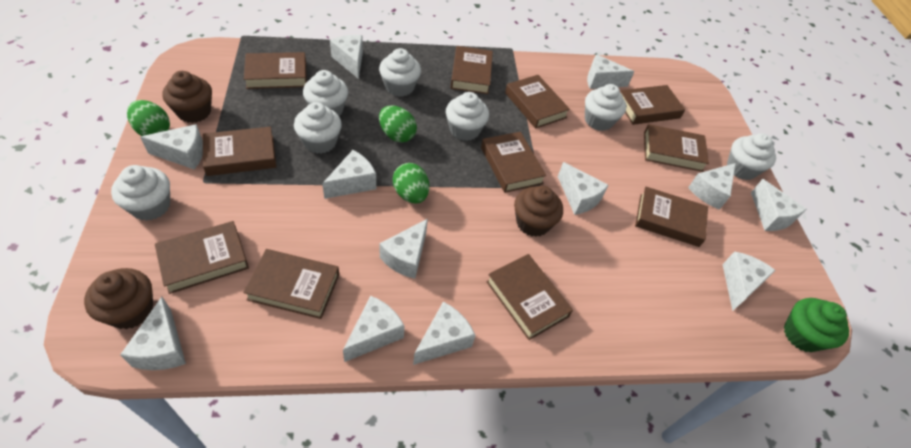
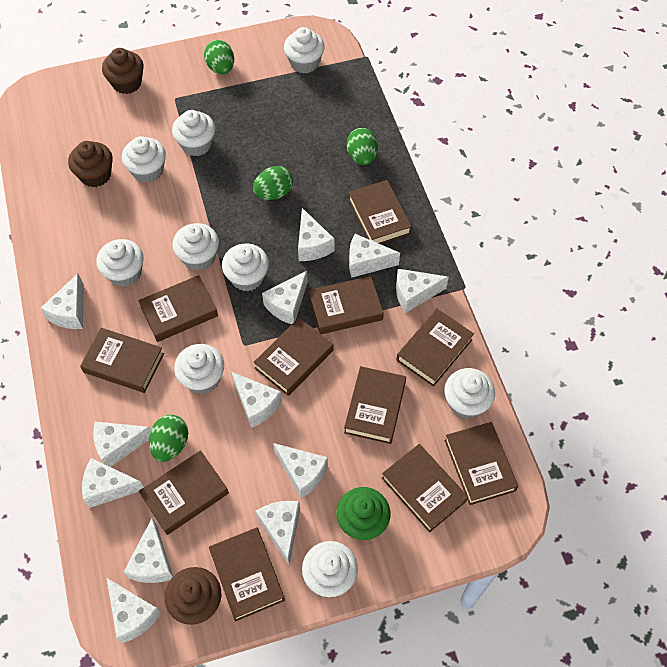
green egg: [127,100,170,136] [379,105,417,143] [393,163,429,203] = 3 -> [149,415,188,462] [204,40,234,74] [253,166,293,200] [347,128,378,165] = 4
white cupcake: [111,165,170,221] [294,102,342,154] [303,70,348,115] [379,48,421,97] [446,92,489,141] [585,84,627,131] [727,133,776,180] = 7 -> [96,239,144,287] [122,136,166,183] [172,110,215,156] [172,223,219,271] [174,344,224,394] [222,244,269,291] [284,27,325,74] [302,541,358,597] [444,368,495,419] = 9

